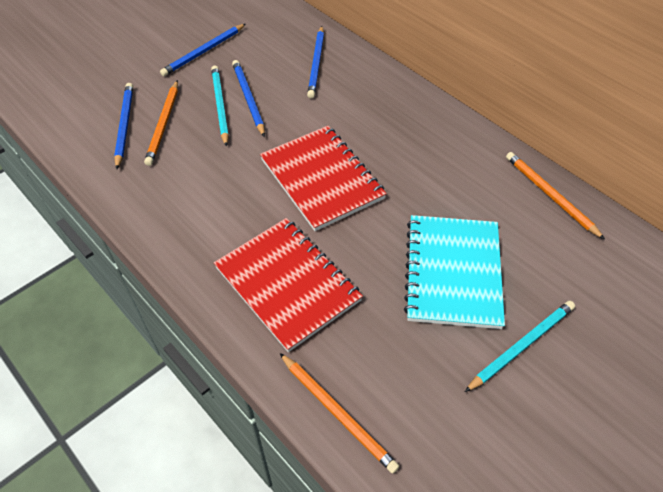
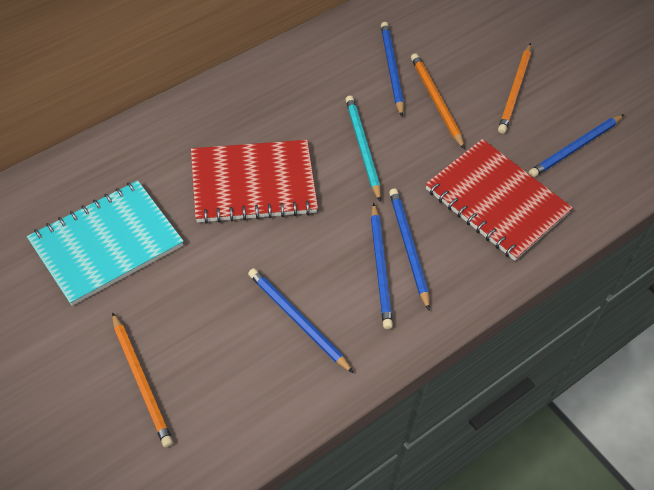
blue pencil: [114,83,133,169] [160,24,245,76] [232,60,265,137] [307,26,324,98] = 4 -> [248,268,354,373] [371,203,393,329] [381,22,404,116] [389,189,430,310] [529,114,624,178] = 5
turquoise pencil: [211,65,229,147] [465,301,575,392] = 2 -> [345,96,381,202] = 1

